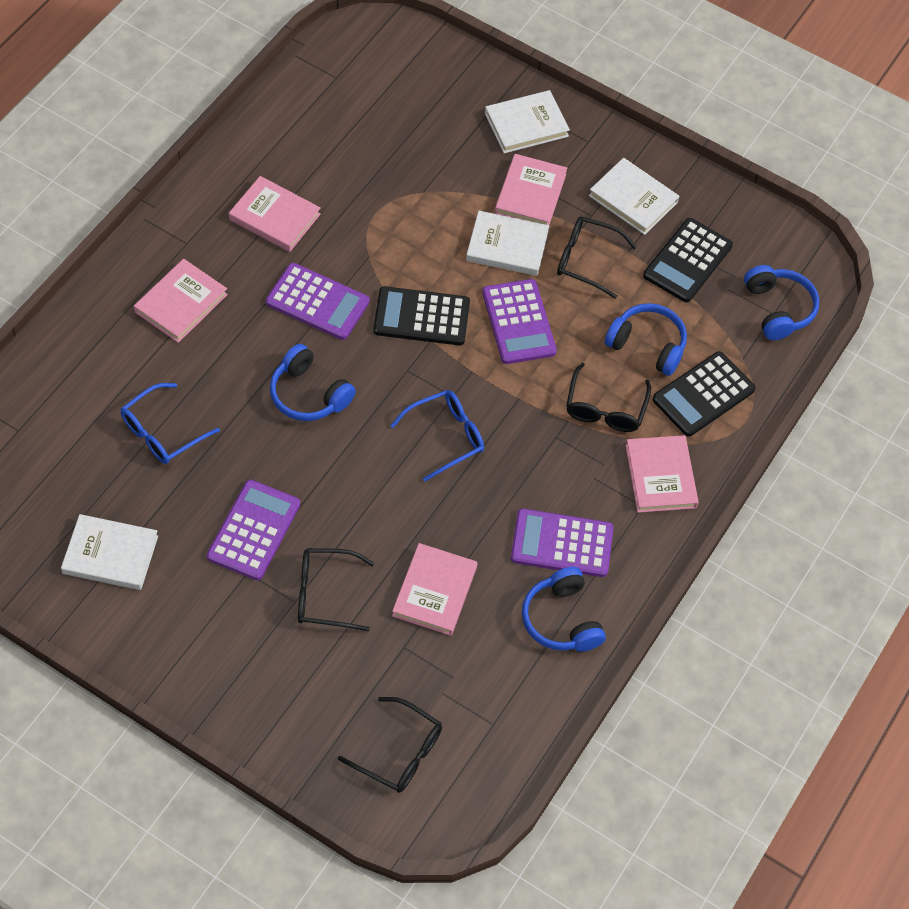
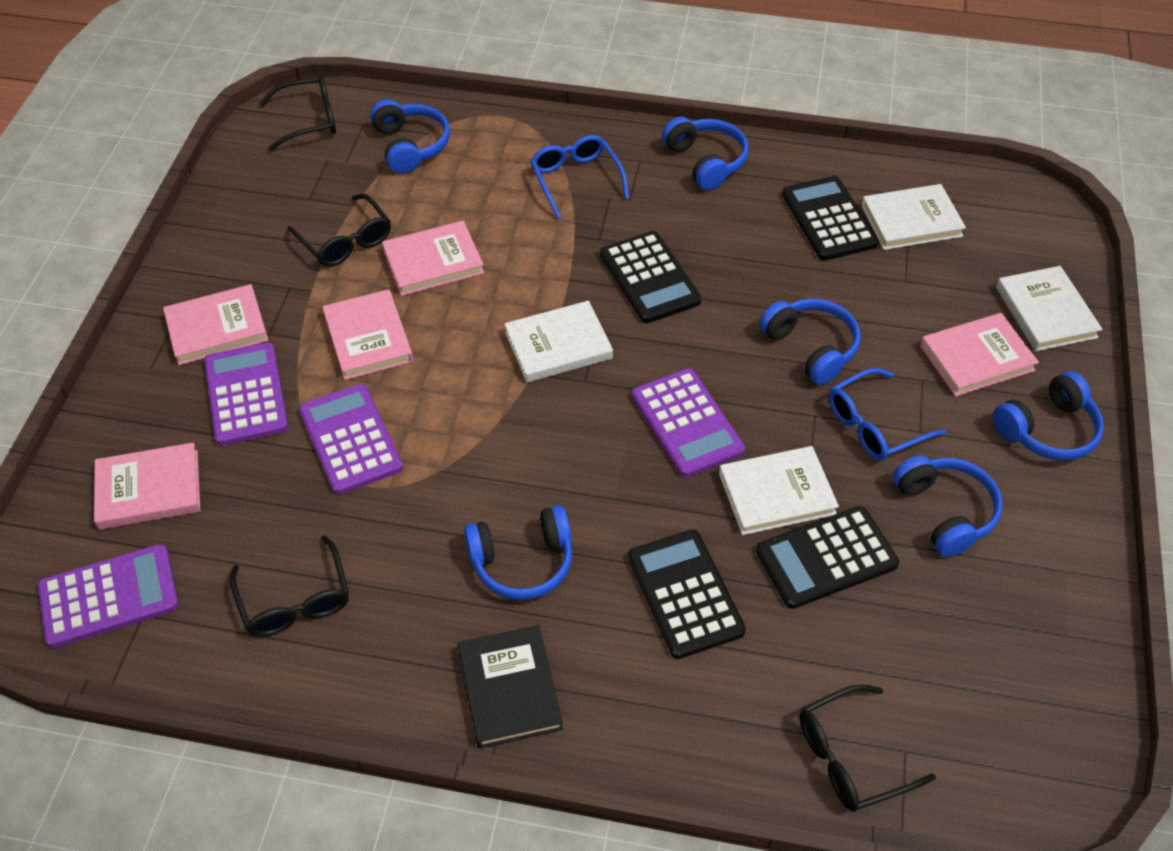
black book: none = 0 -> [458,625,563,749] = 1
black calculator: [373,286,470,345] [643,218,733,302] [652,351,756,437] = 3 -> [600,231,702,323] [628,530,746,659] [756,506,899,609] [782,176,879,260] = 4
blue headphones: [270,344,356,421] [522,567,606,652] [605,303,687,376] [744,265,819,340] = 4 -> [370,99,450,174] [464,505,572,600] [662,117,749,190] [759,298,861,385] [893,456,1003,557] [993,371,1104,460] = 6

